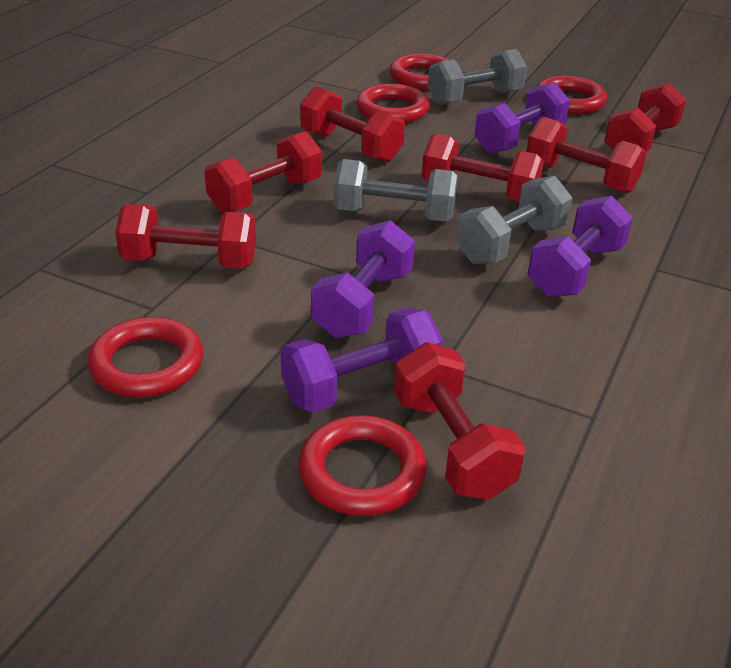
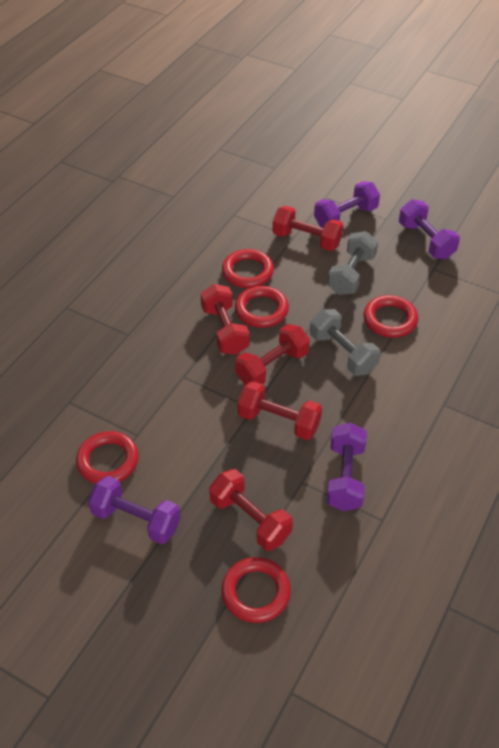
grey dumbbell: [334,159,458,222] [428,49,527,105] [456,176,573,264] = 3 -> [310,309,380,376] [328,231,378,295] = 2
red dumbbell: [115,204,256,269] [204,131,322,213] [300,86,405,162] [394,342,526,500] [422,133,544,201] [526,117,647,194] [604,83,686,153] = 7 -> [201,284,250,355] [209,469,293,551] [235,324,310,385] [237,381,322,440] [273,206,343,251] = 5

